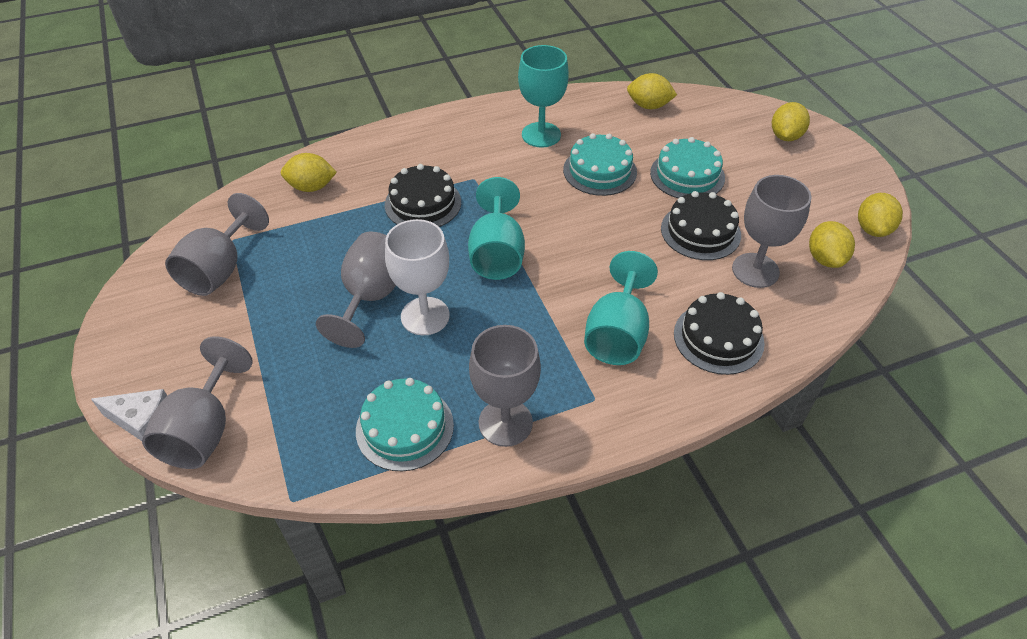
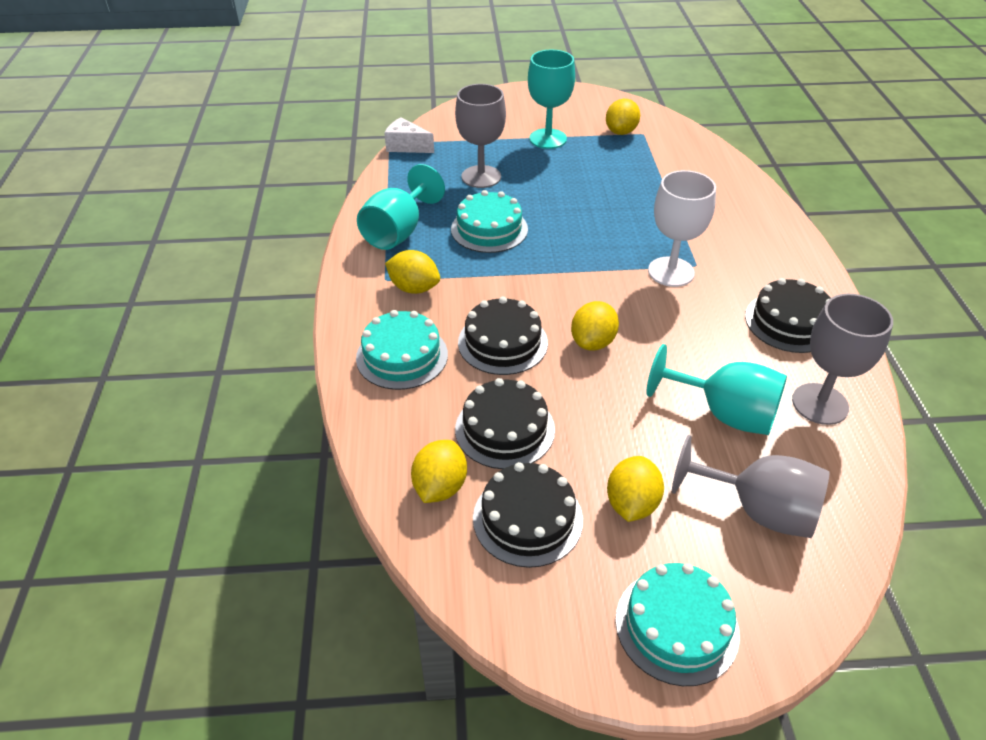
black cake: [385,164,461,227] [661,191,741,260] [674,292,765,375] = 3 -> [455,378,555,469] [458,296,548,375] [473,462,583,568] [745,278,830,353] = 4
grey goblet: [142,336,253,469] [165,193,269,296] [316,232,396,348] [469,325,541,447] [732,175,812,288] = 5 -> [455,84,506,188] [672,435,830,538] [792,294,893,425] = 3

